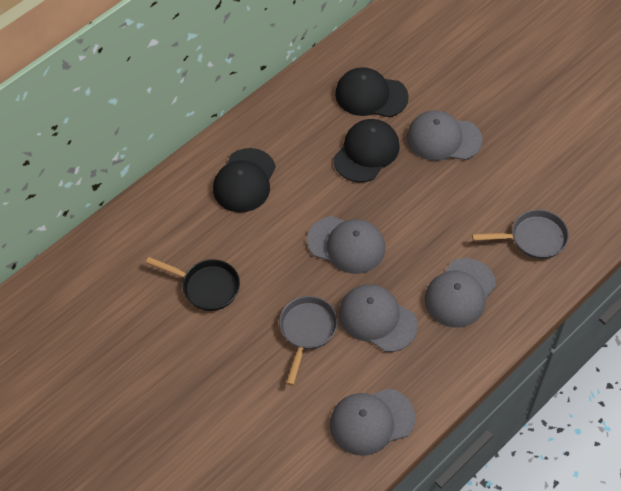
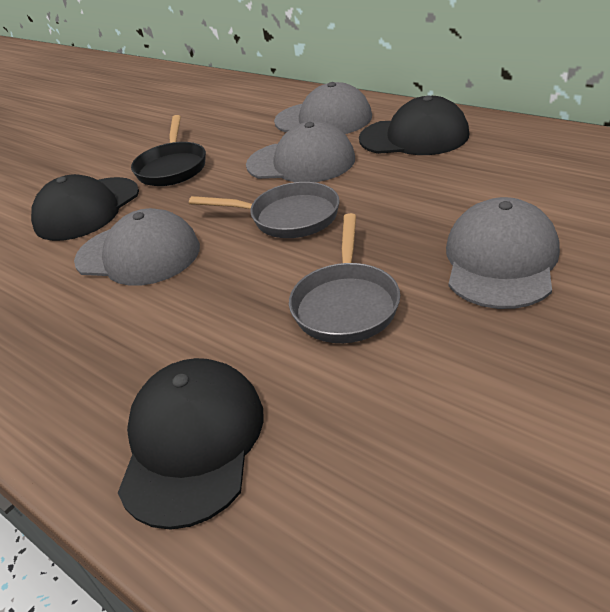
grey cap: [307,216,385,274] [330,388,415,456] [339,284,418,352] [407,111,482,161] [424,258,496,328] = 5 -> [74,208,200,286] [246,121,355,182] [274,82,372,134] [446,197,560,309] = 4

